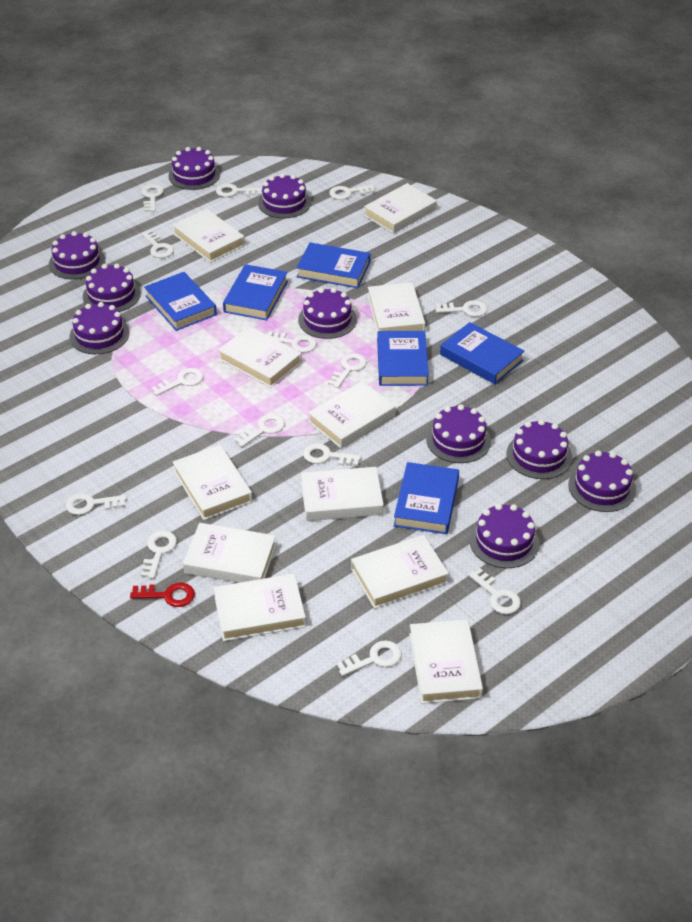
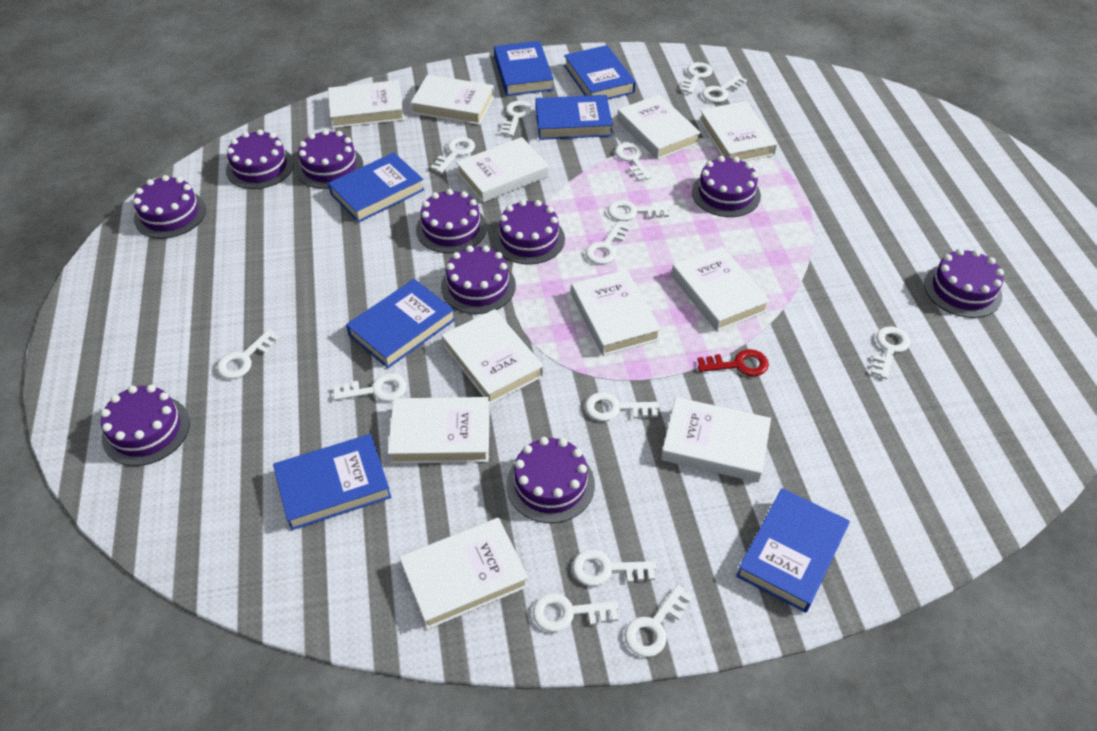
blue book: [144,272,217,331] [223,264,288,320] [296,242,370,288] [377,331,429,386] [394,462,459,534] [440,322,525,384] = 6 -> [273,434,391,530] [328,152,425,223] [346,279,455,368] [494,41,554,96] [535,95,613,140] [564,45,636,99] [736,488,850,613] = 7

